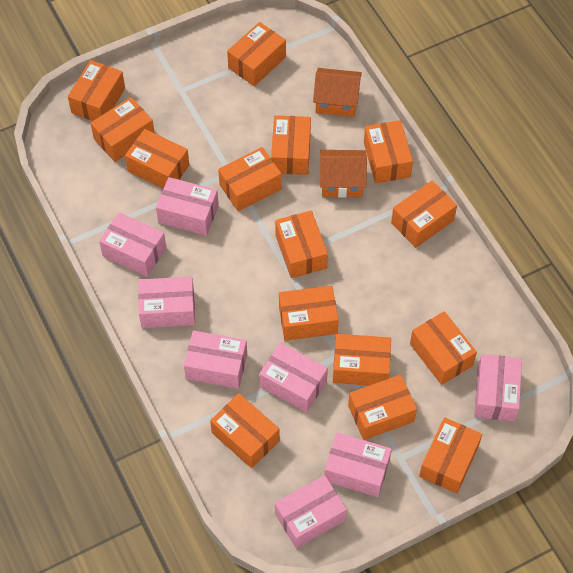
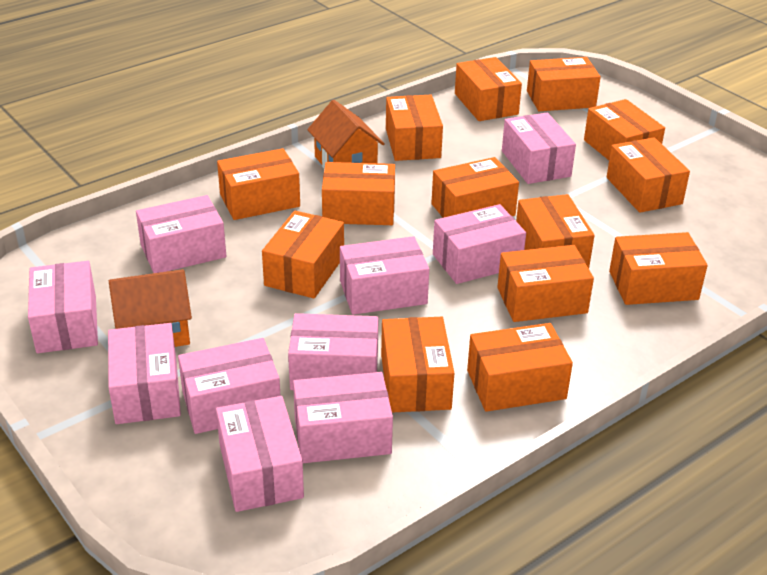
orange box: [68,60,125,121] [91,97,155,162] [125,129,189,189] [210,393,280,468] [218,147,282,211] [227,22,286,86] [271,115,311,175] [275,211,328,278] [279,286,339,341] [333,334,391,386] [348,375,417,440] [364,120,413,183] [391,180,457,248] [410,311,477,385] [419,417,482,494] = 15 -> [217,148,300,220] [262,210,344,298] [322,162,395,225] [381,317,454,413] [386,95,443,161] [432,157,519,218] [455,57,522,121] [467,323,573,412] [497,245,594,322] [516,194,595,268] [527,57,601,111] [584,99,665,160] [607,137,690,213] [609,232,708,305] = 14
pink box: [99,212,166,277] [138,277,195,328] [156,177,219,236] [184,331,247,389] [259,343,328,412] [275,475,347,548] [324,433,392,497] [474,354,522,422] = 8 -> [28,261,98,353] [108,323,181,424] [136,195,227,273] [178,338,281,434] [216,396,304,512] [288,313,379,390] [293,372,393,463] [340,236,429,315] [433,204,526,284] [502,113,576,184] = 10

